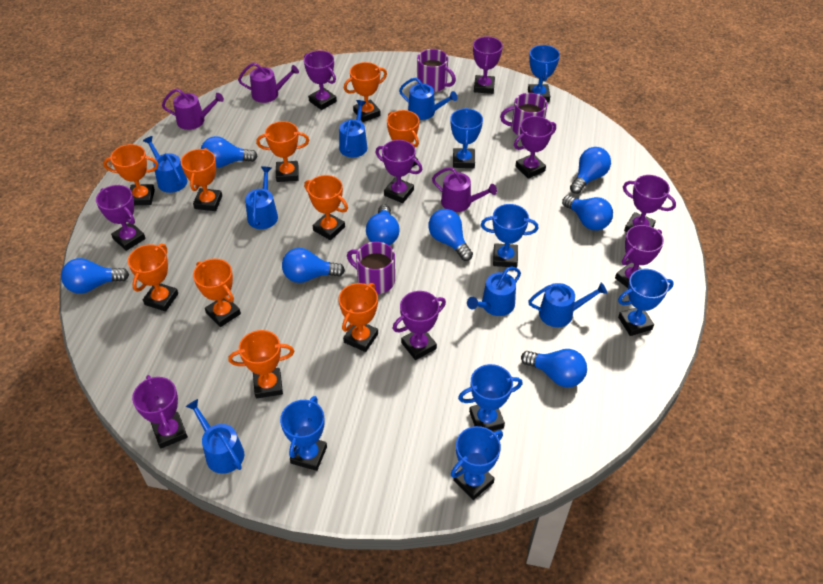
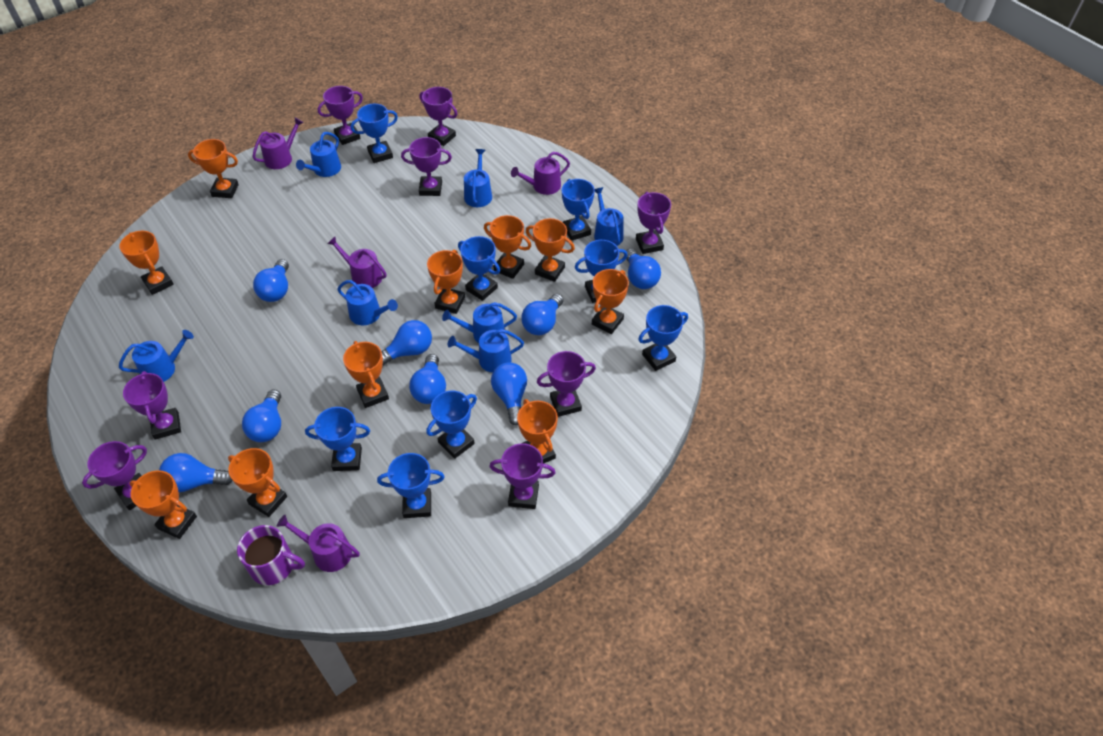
blue trophy: [280,396,327,471] [450,108,483,168] [451,426,503,500] [458,364,523,431] [481,204,539,268] [528,45,560,102] [618,269,674,336] = 7 -> [305,407,370,471] [351,104,398,163] [377,453,445,518] [426,391,477,459] [458,236,500,301] [562,179,595,241] [575,240,628,303] [638,305,688,371] = 8
purple mug: [347,242,395,294] [417,49,456,92] [500,93,547,136] = 3 -> [237,525,305,585] = 1
purple trophy: [96,185,146,251] [132,375,188,448] [304,50,337,110] [375,140,422,203] [393,291,446,360] [473,37,503,94] [514,116,556,179] [615,225,664,288] [623,175,676,232] = 9 -> [82,441,147,510] [123,371,181,440] [318,86,363,145] [401,137,452,196] [420,87,457,146] [489,443,556,509] [537,351,596,417] [636,192,671,254] = 8
purple watering can: [162,89,224,130] [238,63,299,103] [432,167,497,212] = 3 -> [253,118,304,169] [277,515,360,572] [327,237,386,288] [511,152,570,195] = 4

